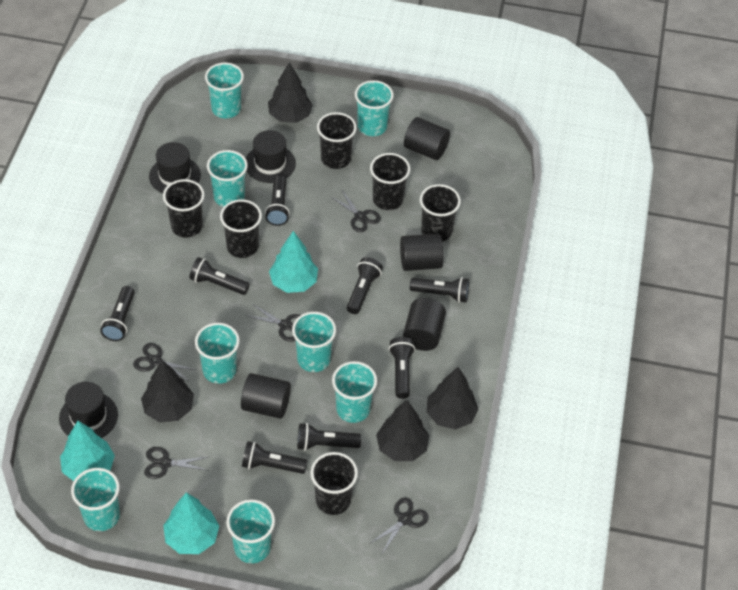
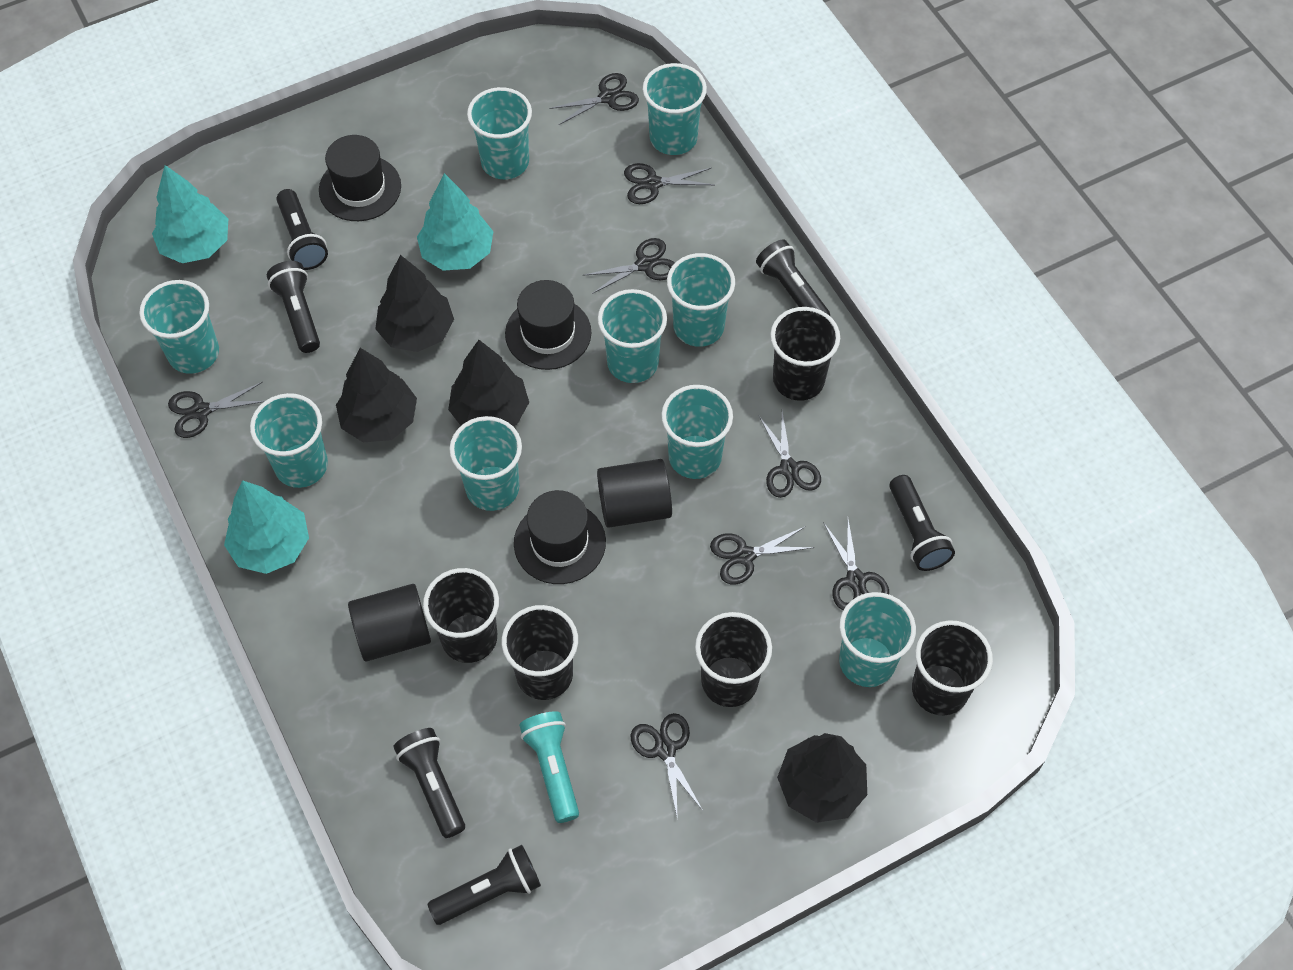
black cup: [163,179,204,238] [220,199,262,258] [310,452,358,515] [317,112,357,169] [370,153,410,210] [420,184,461,242] = 6 -> [423,568,499,663] [502,605,578,700] [695,612,772,707] [770,307,840,401] [912,620,993,715] = 5
black cylinder: [241,373,291,419] [400,234,443,271] [403,298,446,351] [404,117,450,160] = 4 -> [348,584,431,662] [597,459,672,528] = 2
black flashlight: [100,286,135,341] [189,257,250,295] [242,441,308,474] [265,175,290,226] [297,423,361,451] [347,257,383,314] [389,337,415,399] [410,277,469,303] = 8 -> [267,261,320,353] [276,189,328,270] [393,728,465,838] [428,845,541,925] [756,239,830,316] [889,475,955,571] = 6
black scissors: [133,343,197,381] [144,447,210,479] [245,304,301,342] [330,189,381,232] [369,497,429,554] = 5 -> [168,382,264,438] [549,73,639,125] [583,238,675,294] [624,163,714,204] [631,713,704,820] [710,526,815,585] [758,412,821,498] [823,520,889,610] = 8
turquoise cup: [71,468,120,531] [195,323,240,384] [205,63,244,118] [207,150,248,207] [226,500,275,563] [292,312,336,372] [332,361,377,423] [355,80,394,136] = 8 -> [139,280,219,374] [250,393,328,488] [449,416,522,511] [467,87,532,179] [598,289,667,383] [643,63,707,155] [661,385,733,479] [667,253,735,347] [839,592,916,687] = 9
turquoise flashlight: none = 0 -> [519,711,579,823] = 1

